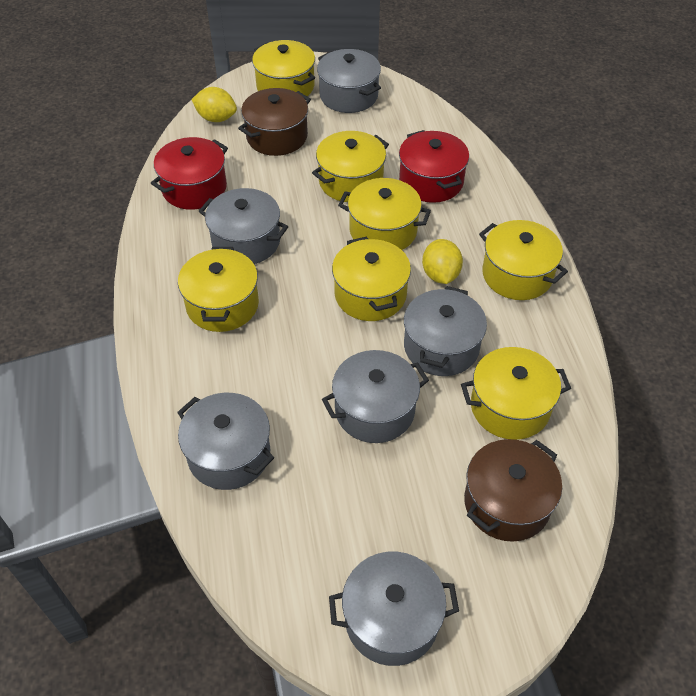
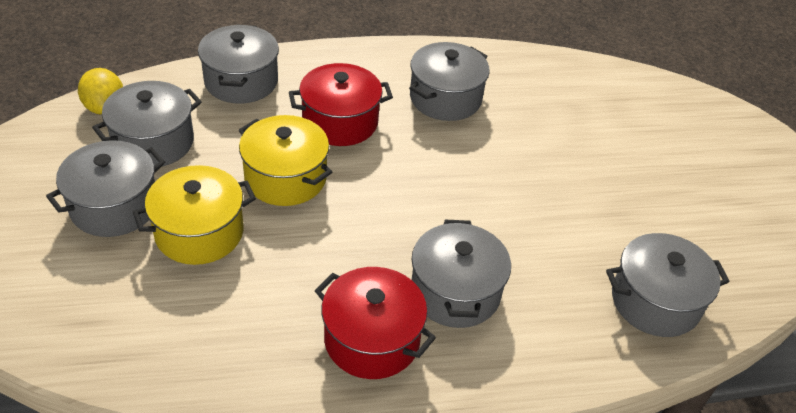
brown pot: [238,88,311,156] [464,439,562,542] = 2 -> none = 0
yellow lemon: [191,87,237,122] [422,239,463,284] = 2 -> [78,68,123,115] = 1
yellow pot: [178,247,259,332] [252,40,315,96] [312,131,389,202] [332,237,411,321] [338,178,431,250] [461,347,571,440] [479,220,568,300] = 7 -> [133,165,256,265] [239,115,332,206] = 2

